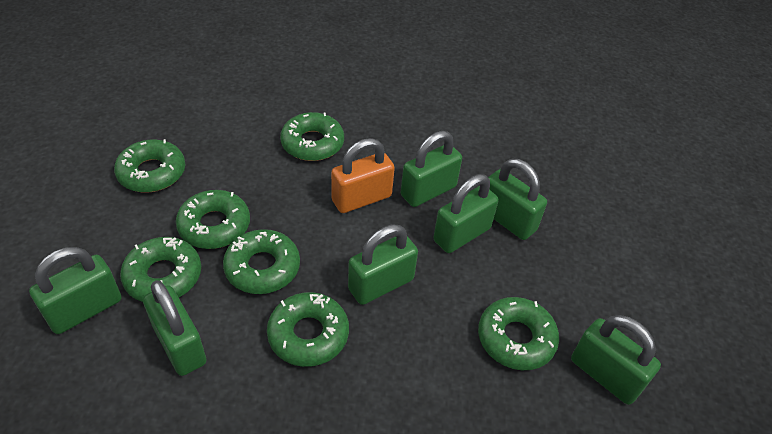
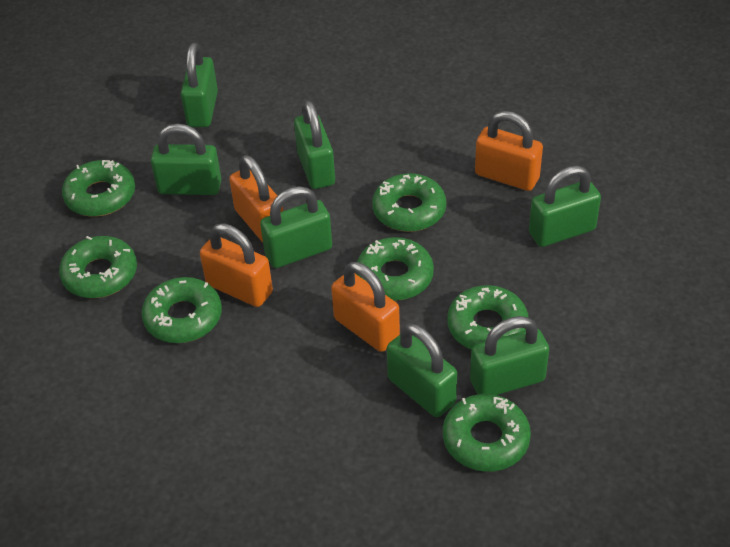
orange padlock: [331,138,395,213] = 1 -> [200,223,273,307] [229,155,283,242] [331,262,400,352] [475,111,543,191] = 4

